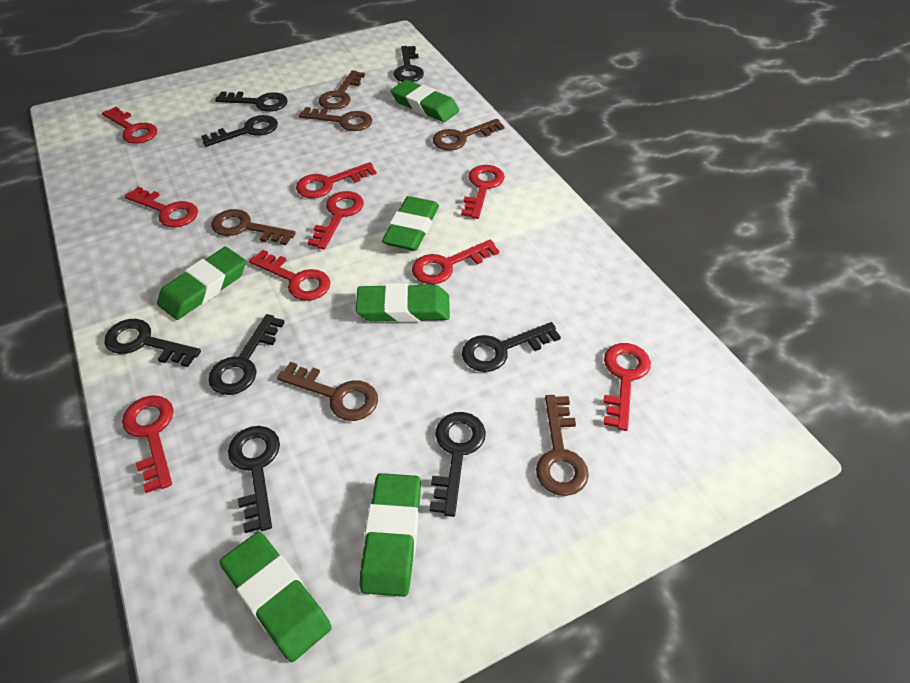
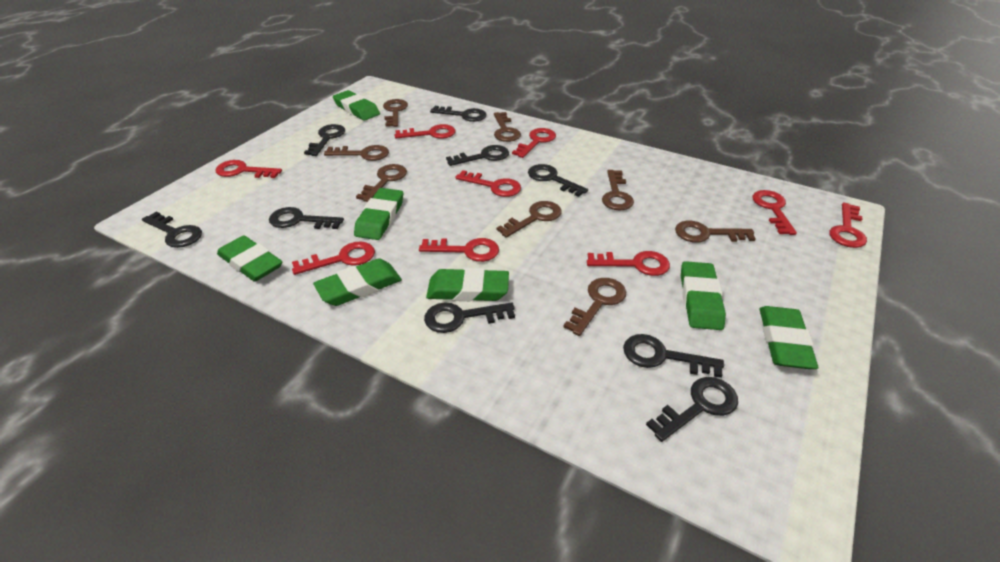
black key: [104,319,201,367] [201,115,278,147] [208,314,285,395] [215,91,288,112] [228,426,280,533] [393,46,424,82] [429,412,486,517] [462,322,561,372] = 8 -> [142,211,202,248] [269,207,344,229] [304,124,345,156] [424,302,515,333] [430,106,487,122] [446,145,509,166] [528,164,588,197] [623,334,724,378] [646,377,738,442] = 9
brown key: [211,209,296,245] [277,362,378,421] [299,107,372,131] [319,70,365,110] [433,119,505,151] [536,395,589,496] = 6 -> [324,145,389,161] [356,164,407,202] [383,99,408,127] [494,112,521,142] [497,201,562,238] [563,278,626,336] [602,170,634,210] [675,221,756,243] = 8
green eraser: [157,247,246,320] [220,532,332,662] [356,283,450,322] [360,473,421,597] [382,196,439,251] [391,80,459,122] = 6 -> [217,236,283,282] [313,258,402,306] [333,90,380,121] [354,188,403,240] [426,268,509,301] [681,261,726,330] [759,306,818,369] = 7

